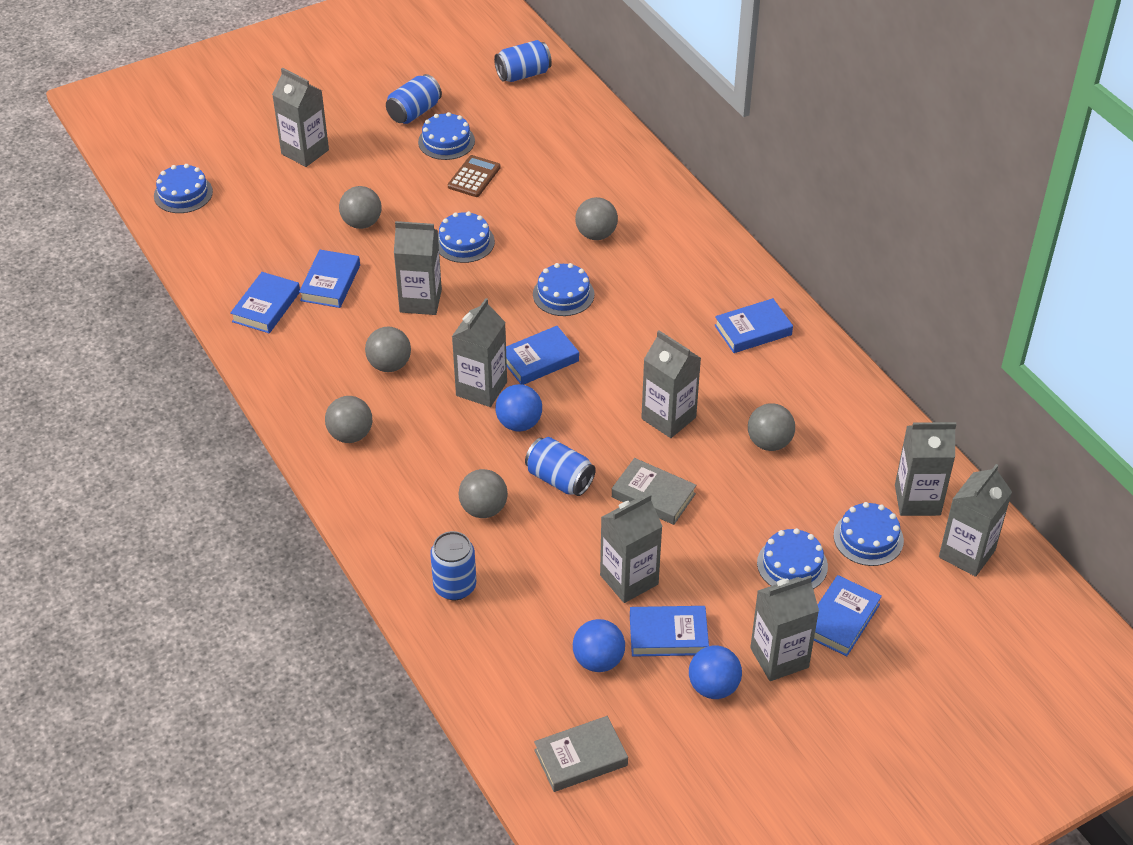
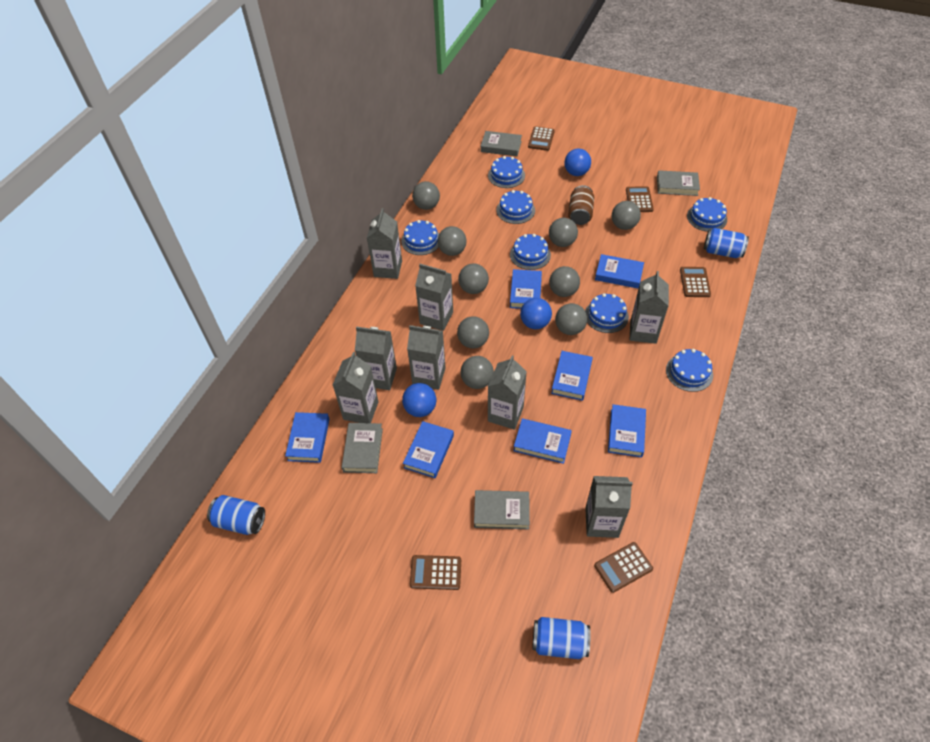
blue book: [230,272,300,333] [299,250,360,308] [506,326,579,385] [630,606,709,657] [715,298,793,353] [814,575,882,657] = 6 -> [285,412,330,463] [403,421,454,478] [510,269,542,309] [514,418,572,464] [551,351,593,401] [595,254,644,288] [608,404,646,457] = 7
blue cake: [154,164,213,213] [418,112,475,160] [438,211,495,263] [533,263,594,316] [757,528,828,589] [834,502,904,566] = 6 -> [401,220,439,255] [488,156,525,188] [497,190,535,224] [510,234,551,270] [585,293,629,333] [666,349,713,392] [687,197,727,232] = 7
blue can: [386,74,442,124] [430,531,476,600] [494,40,552,82] [525,437,596,496] = 4 -> [207,495,265,535] [532,617,591,659] [704,228,749,258] = 3
brown calculator: [448,155,501,197] = 1 -> [410,555,461,590] [528,126,555,151] [594,542,653,593] [626,186,654,212] [680,267,711,297] = 5
brown can: none = 0 -> [568,185,594,225] = 1
grey ball: [325,396,373,443] [339,186,382,229] [365,327,411,372] [458,469,508,518] [575,197,618,240] [748,403,795,451] = 6 -> [412,181,440,210] [437,226,467,256] [457,316,489,349] [458,264,489,294] [460,356,494,389] [549,218,578,247] [549,266,580,297] [555,303,587,335] [612,201,641,230] = 9
grey book: [534,716,628,792] [612,458,697,525] = 2 -> [342,423,383,473] [474,490,530,529] [481,131,522,156] [657,170,700,196] = 4

